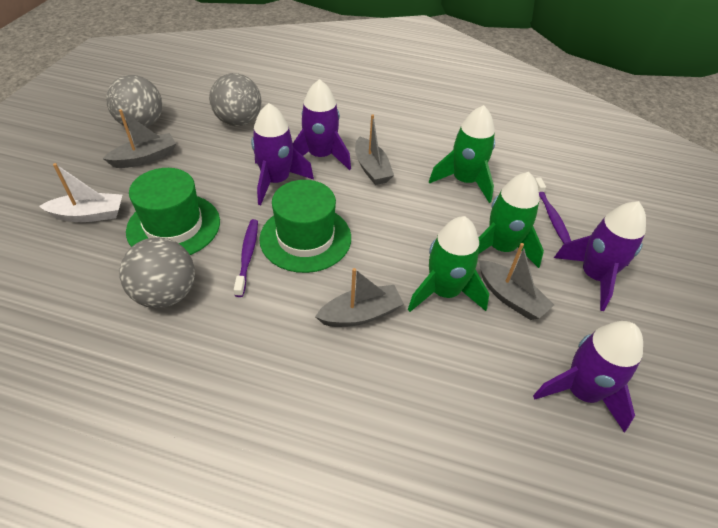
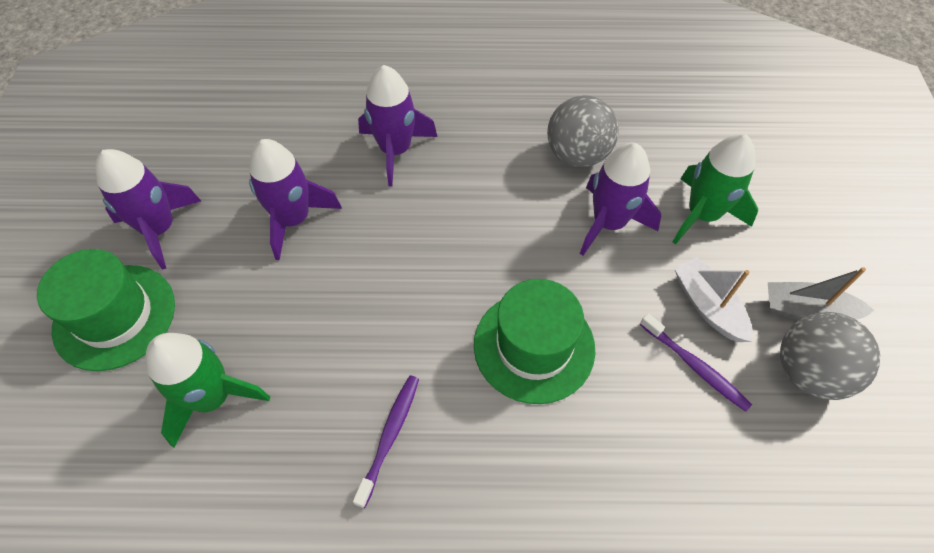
green rocket: [408,216,489,312] [429,105,495,203] [478,172,544,268] = 3 -> [146,333,270,448] [673,134,758,245] = 2
grey ball: [106,75,162,128] [119,237,195,308] [209,73,261,126] = 3 -> [547,95,619,167] [780,312,880,400] = 2
grey boat: [103,109,176,168] [315,268,404,327] [355,114,394,185] [479,243,554,320] = 4 -> [768,267,874,320] = 1

